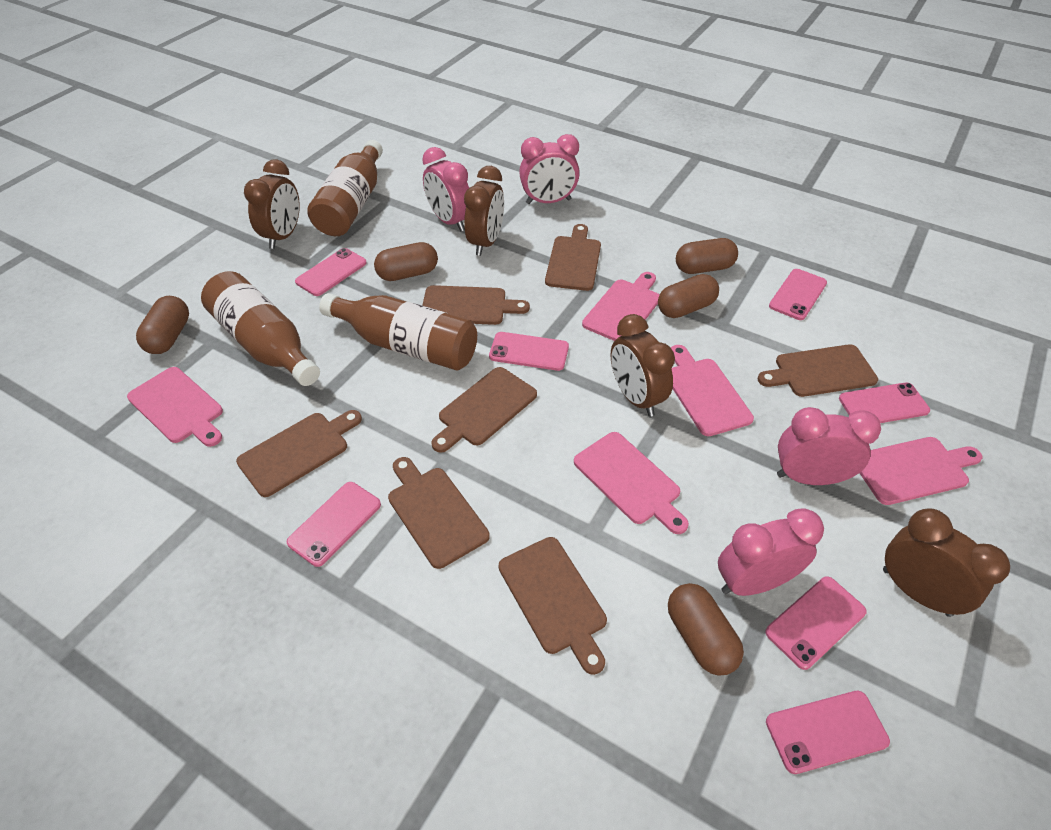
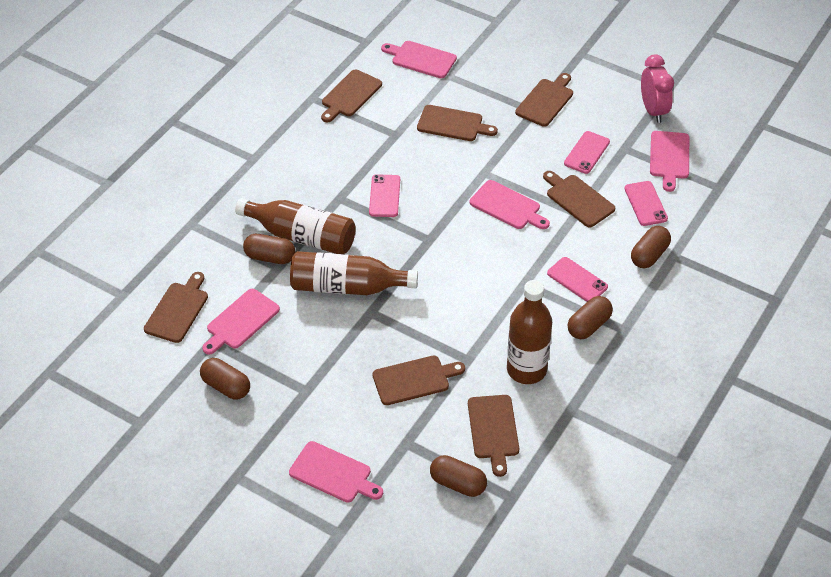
brown clock: [244,159,300,249] [464,166,504,256] [611,314,675,417] [883,508,1010,617] = 4 -> none = 0
pink clock: [422,147,469,232] [519,134,580,204] [718,508,824,596] [777,407,881,485] = 4 -> [641,54,674,123] = 1
pink phone: [286,482,381,567] [295,248,367,296] [489,332,569,371] [765,576,866,670] [766,691,890,774] [769,269,827,320] [839,383,930,423] = 7 -> [369,174,400,217] [547,257,608,302] [564,131,610,174] [624,181,668,226] = 4

